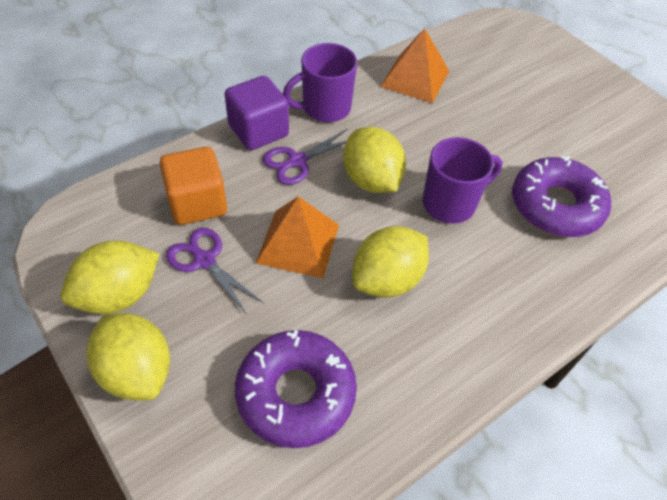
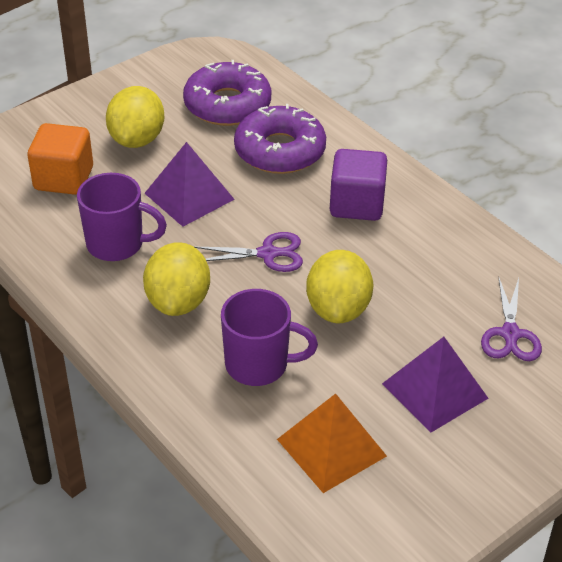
orange pyramid: [256,196,339,279] [380,28,449,103] = 2 -> [277,394,387,493] = 1
purple pyramid: none = 0 -> [145,142,235,227] [382,337,488,433] = 2
yellow lemon: [61,241,159,314] [87,313,170,400] [343,127,406,193] [352,226,429,298] = 4 -> [106,86,164,148] [143,242,210,316] [306,250,373,323] = 3

